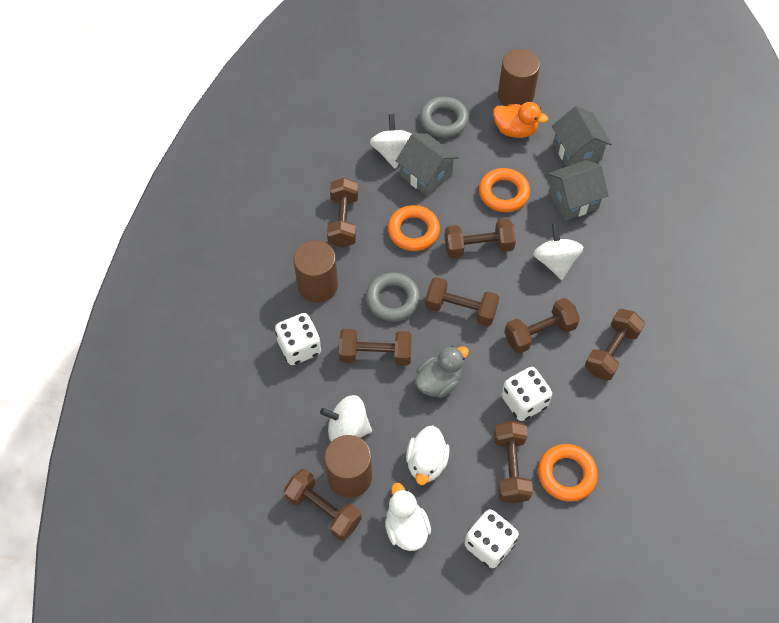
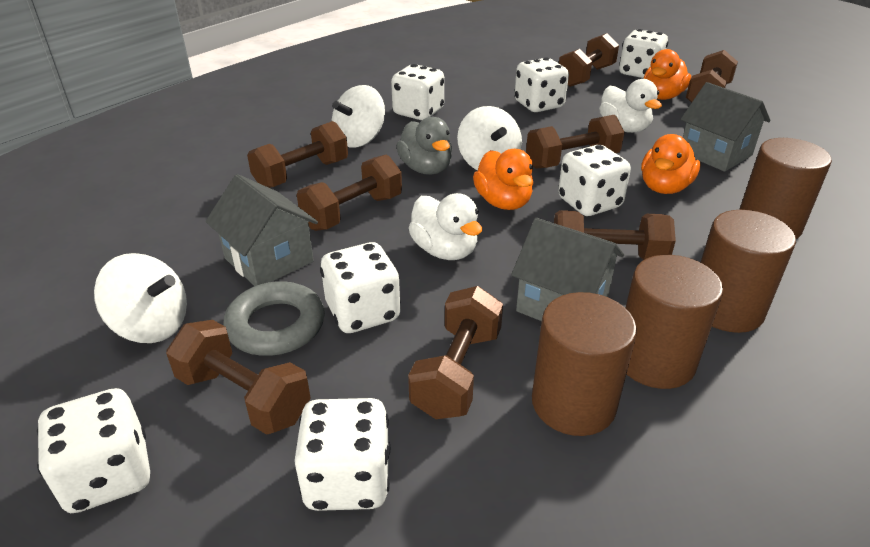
brown cylinder: [293,240,338,302] [324,435,372,498] [498,49,540,106] = 3 -> [532,292,637,436] [625,255,723,389] [700,210,796,333] [739,138,832,239] = 4
grey ring: [366,272,420,321] [420,97,469,138] = 2 -> [223,281,325,356] = 1
orange duck: [493,102,548,138] = 1 -> [473,149,533,210] [641,134,700,194] [644,49,691,100] = 3
orange ring: [388,205,440,251] [479,168,530,212] [538,444,598,501] = 3 -> none = 0
white dice: [275,313,321,365] [465,509,519,568] [501,367,552,421] = 3 -> [37,388,150,513] [294,398,390,511] [320,242,401,333] [391,64,444,120] [514,58,569,112] [558,145,631,216] [619,29,668,78] = 7

